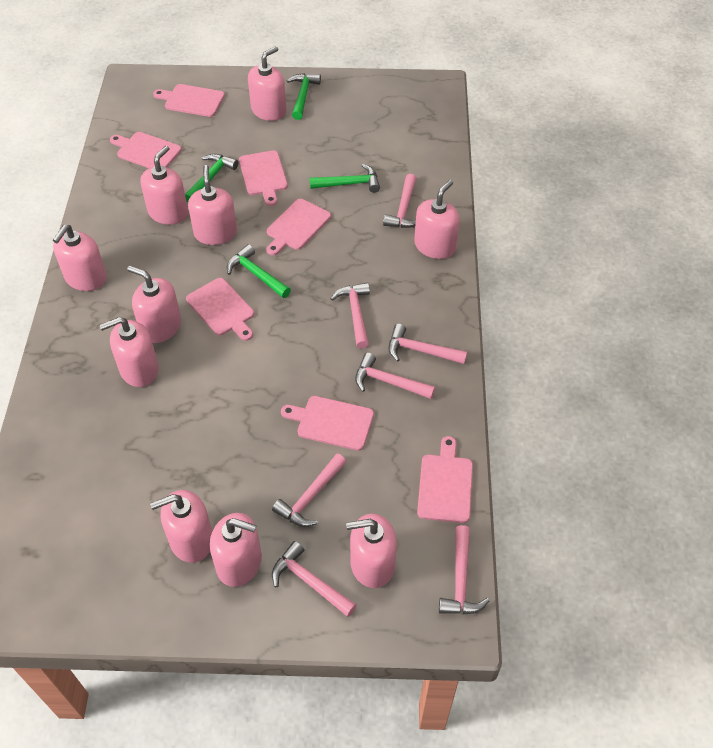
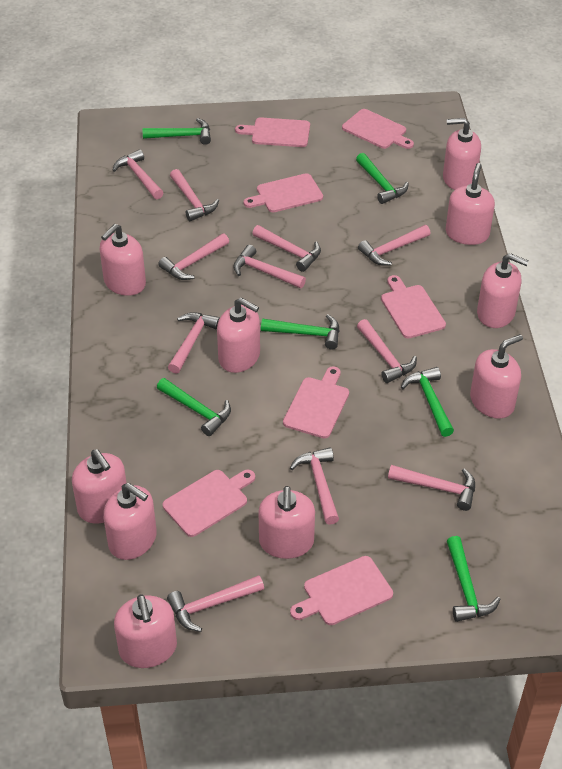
green hammer: [185,154,238,202] [227,244,291,298] [287,73,321,120] [310,164,380,193] = 4 -> [143,118,211,145] [157,378,231,436] [261,314,340,349] [356,153,409,204] [401,367,454,437] [447,536,501,622] = 6
pink hammer: [272,454,346,527] [272,541,357,617] [331,282,370,349] [355,353,435,399] [383,174,417,228] [388,324,467,364] [439,525,489,614] = 7 -> [113,149,164,199] [158,233,229,280] [167,575,264,632] [168,312,220,374] [170,169,219,221] [233,245,306,288] [252,225,321,272] [290,447,339,525] [357,319,417,383] [358,225,431,266] [388,465,475,511] = 11

